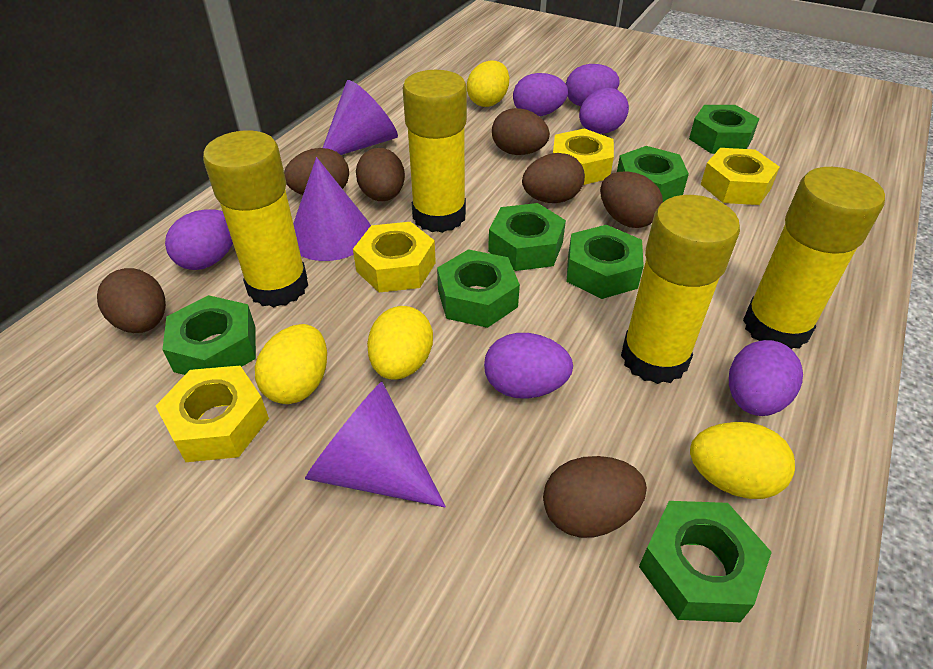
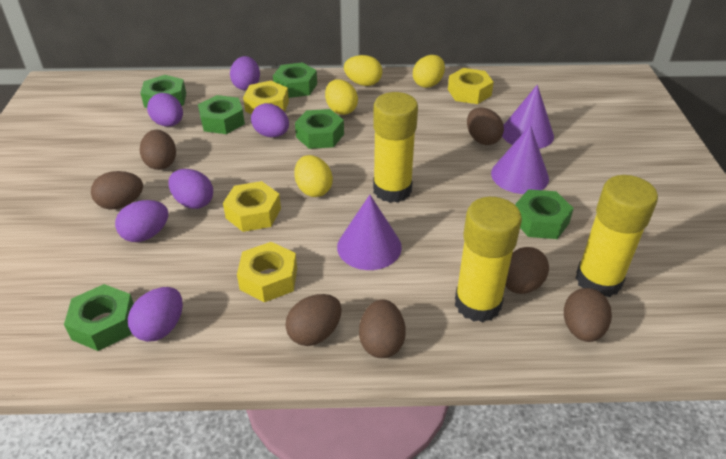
green nut: [162,295,256,375] [437,249,520,328] [488,203,566,271] [567,225,644,299] [617,146,689,202] [639,501,772,622] [689,105,760,154] = 7 -> [64,284,134,351] [141,75,186,108] [198,95,245,134] [273,62,317,98] [295,109,344,149] [515,189,574,239] = 6
yellow glue stick: [203,130,308,307] [403,70,467,233] [621,195,740,384] [743,167,885,349] = 4 -> [373,92,418,203] [455,197,522,322] [575,175,658,297] = 3

